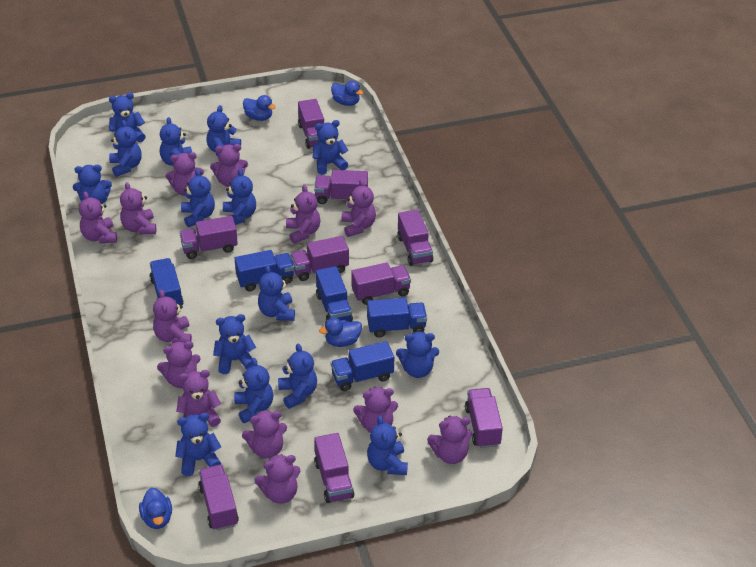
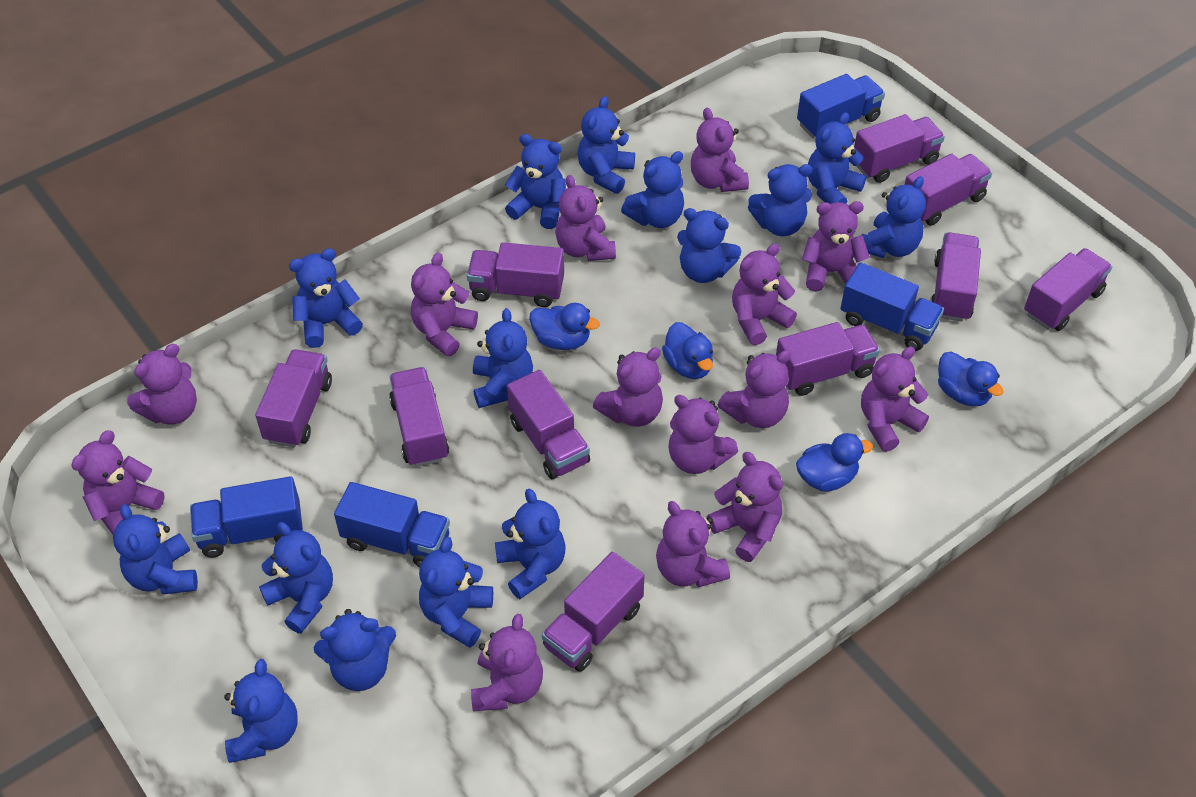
blue truck: [150,258,184,305] [235,250,294,291] [316,266,353,322] [331,341,394,391] [367,298,427,338] = 5 -> [190,476,303,558] [334,482,450,568] [797,74,885,138] [840,262,944,351] = 4
purple teddy bear: [79,191,117,244] [120,182,156,234] [153,290,192,344] [157,341,201,388] [165,152,204,196] [176,370,221,427] [210,144,248,187] [242,410,287,459] [254,454,300,504] [286,185,321,244] [342,179,376,237] [353,387,398,433] [427,416,472,464] = 13 -> [71,430,165,535] [127,344,197,425] [411,253,478,357] [471,614,543,711] [555,175,616,261] [593,347,663,427] [656,501,730,587] [668,395,738,474] [691,108,749,192] [707,452,783,562] [718,350,791,428] [732,243,797,345] [802,201,870,292] [861,347,929,452] = 14
purple truck: [180,216,238,259] [198,464,239,531] [290,236,349,281] [298,99,324,149] [314,170,368,204] [314,433,354,503] [351,263,411,305] [397,209,433,266] [465,388,503,448] = 9 -> [255,349,332,447] [389,367,449,467] [467,242,564,307] [507,370,590,479] [542,552,645,672] [776,322,880,396] [854,114,945,183] [905,154,992,226] [930,232,981,322] [1024,248,1112,331] = 10

